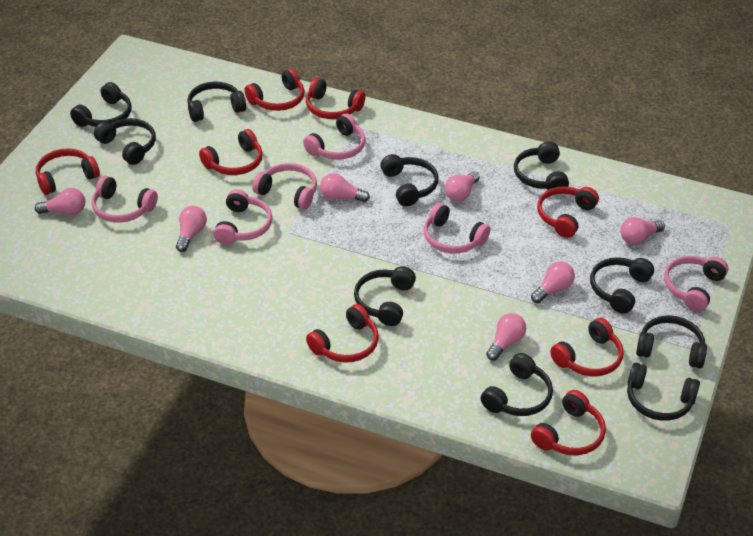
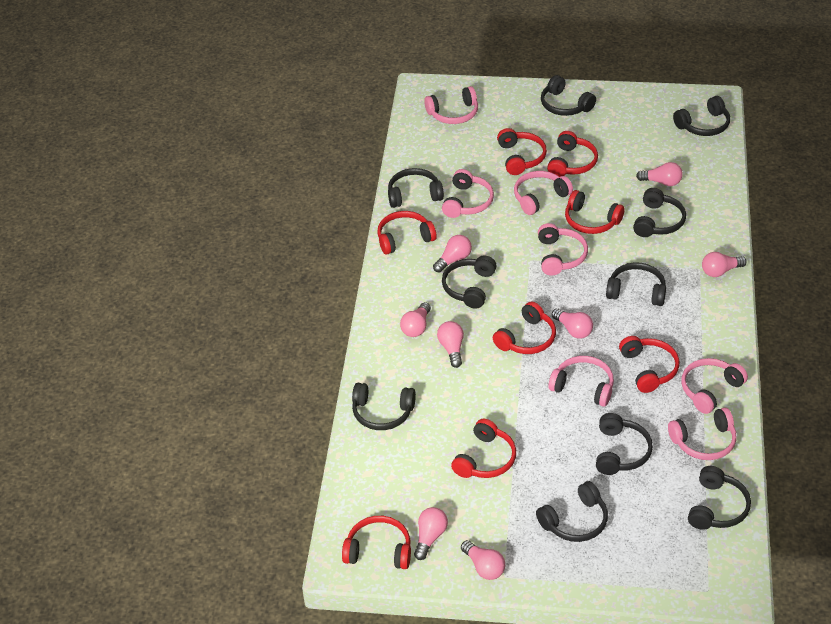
pink headphones: [91,176,158,222] [213,189,272,245] [252,163,317,210] [303,113,366,160] [424,203,490,253] [664,256,728,312] = 6 -> [424,86,478,124] [442,169,494,218] [514,171,573,215] [538,223,588,276] [548,356,614,407] [668,407,737,460] [681,358,748,414] = 7
pink light bulb: [35,188,85,215] [176,206,207,252] [320,173,370,202] [445,171,480,202] [486,313,526,361] [531,261,575,303] [620,217,665,245] = 7 -> [400,302,431,337] [414,507,448,560] [433,235,472,273] [437,321,464,368] [461,540,505,580] [552,309,593,339] [636,162,683,186] [702,252,747,277] = 8

